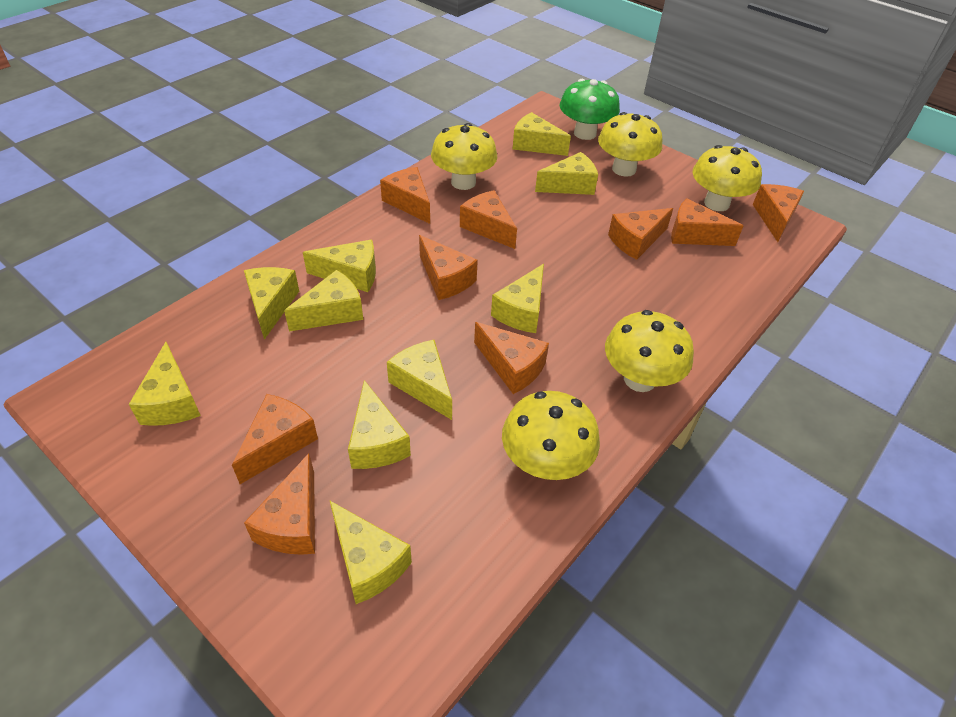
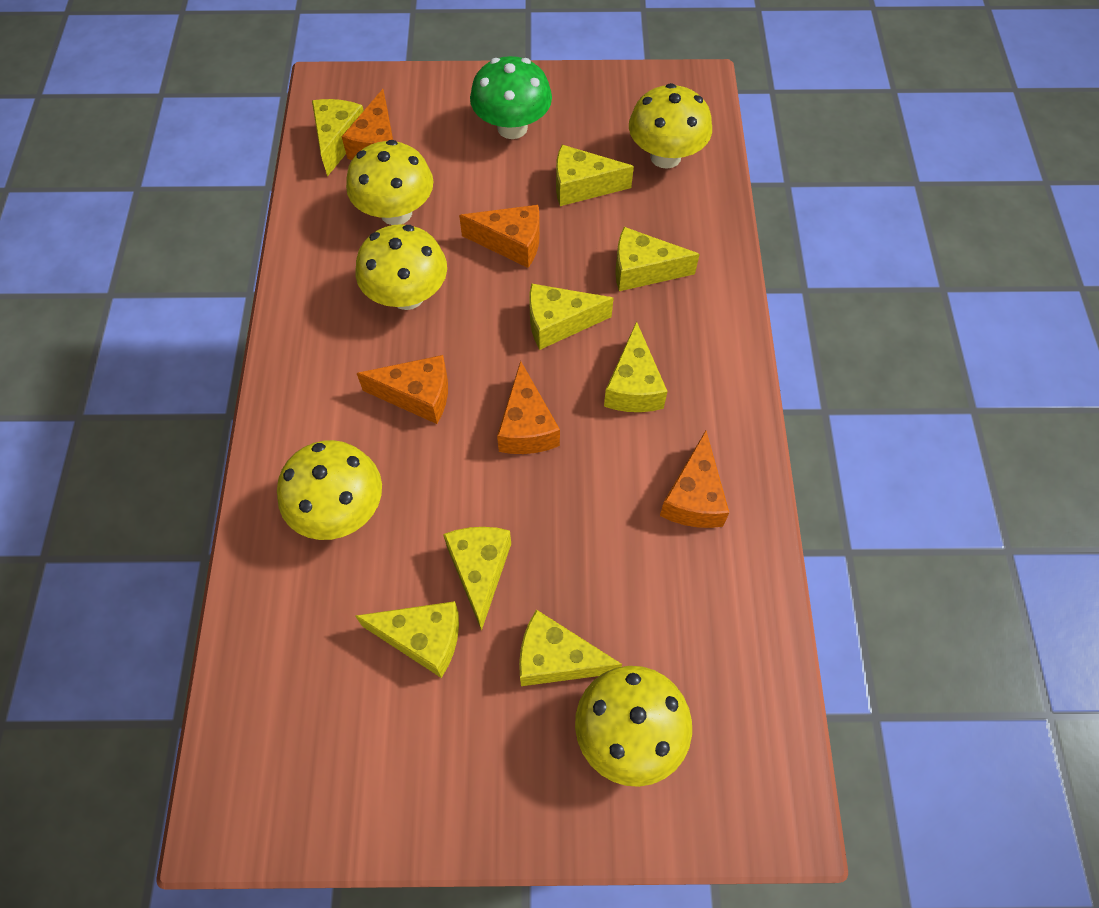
orange cheese: [232,394,318,484] [244,453,315,555] [380,167,430,224] [419,235,478,300] [460,190,517,249] [474,322,549,394] [608,208,673,260] [671,198,743,246] [753,184,804,242] = 9 -> [341,89,393,160] [357,355,448,424] [459,205,540,268] [497,361,560,454] [660,431,729,528] = 5
yellow cheese: [129,342,201,426] [244,267,299,340] [284,270,363,331] [303,240,376,292] [330,501,412,604] [348,380,411,469] [387,340,452,420] [491,264,544,333] [513,112,571,156] [535,152,598,195] = 10 -> [312,99,364,177] [355,601,459,678] [443,527,511,631] [519,610,622,686] [529,283,614,350] [556,145,634,206] [604,321,668,412] [615,227,700,291] = 8

